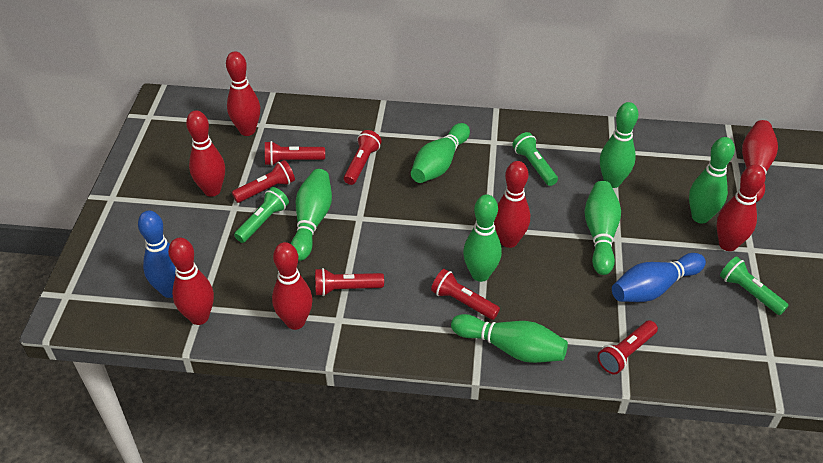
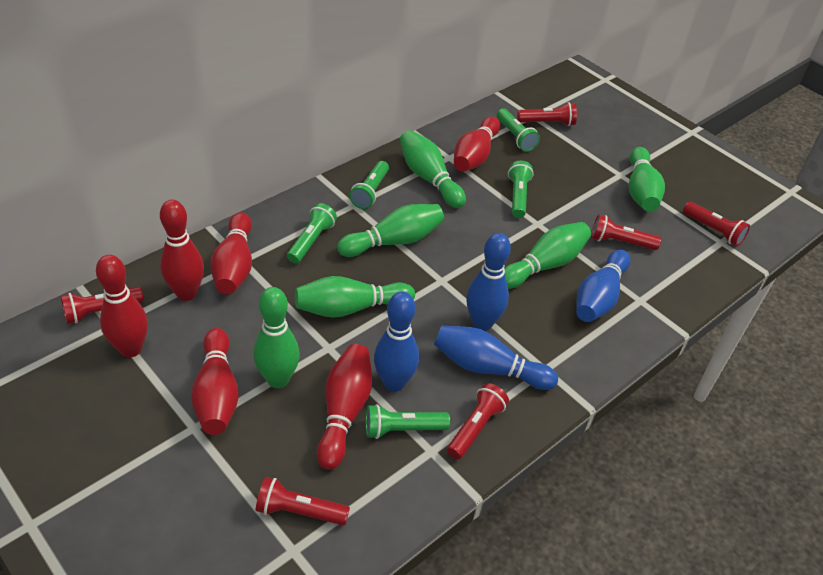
blue bowling pin: [138,211,176,298] [612,253,706,302] = 2 -> [374,292,419,392] [434,326,558,390] [466,233,511,331] [576,250,630,322] = 4
green bowling pin: [291,169,332,261] [411,123,470,183] [451,314,568,363] [463,194,502,282] [584,181,621,275] [600,102,638,188] [689,137,735,223] = 7 -> [253,287,300,388] [295,276,415,318] [337,204,444,257] [400,130,466,208] [504,222,591,289] [629,147,665,212] = 6
green flashlight: [234,187,289,243] [512,132,558,186] [720,256,789,315] = 3 -> [287,203,337,263] [349,161,389,209] [365,404,450,439] [497,108,540,152] [508,161,534,218] = 5
red bowling pin: [168,238,214,325] [186,111,225,197] [226,51,260,136] [272,242,313,330] [494,161,530,248] [717,164,766,251] [742,120,778,202] = 7 -> [96,255,148,357] [160,200,204,301] [191,328,239,435] [211,212,252,294] [317,344,372,470] [454,116,500,172] = 6

